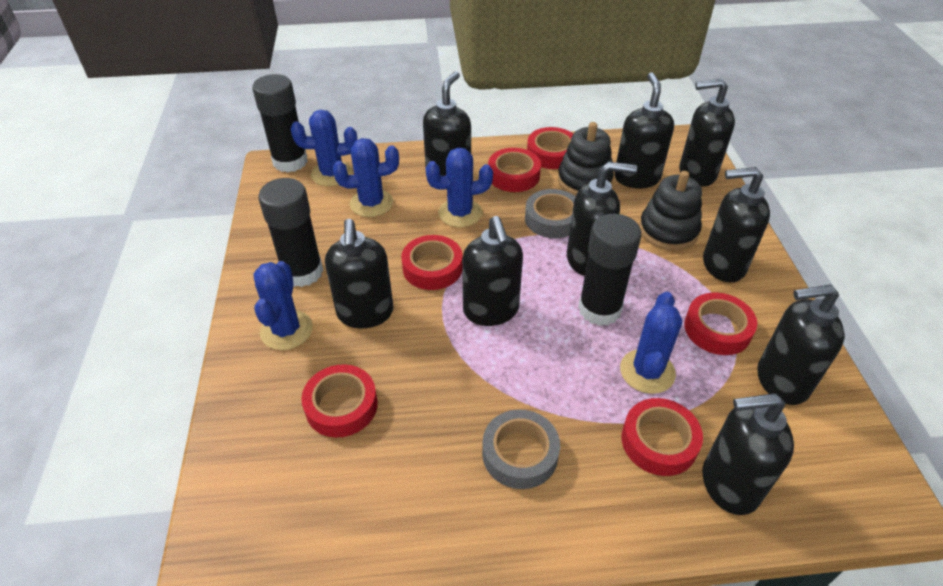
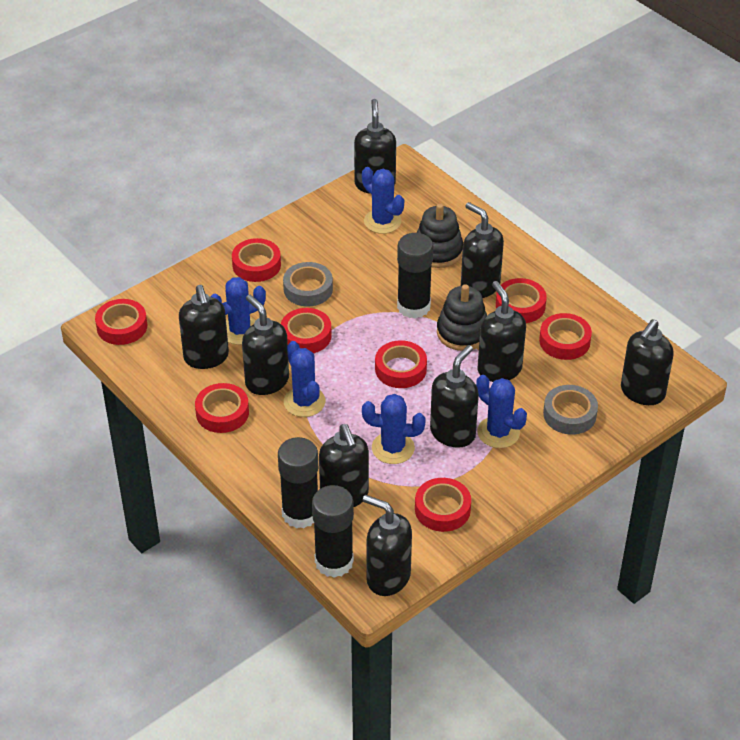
red tape: [301,365,378,438] [401,235,463,290] [488,148,541,192] [527,127,573,169] [622,398,703,476] [684,292,757,355] = 6 -> [95,299,147,345] [195,383,249,433] [232,238,281,282] [281,308,332,353] [375,340,427,388] [415,478,471,532] [496,278,547,323] [539,313,592,360] = 8

